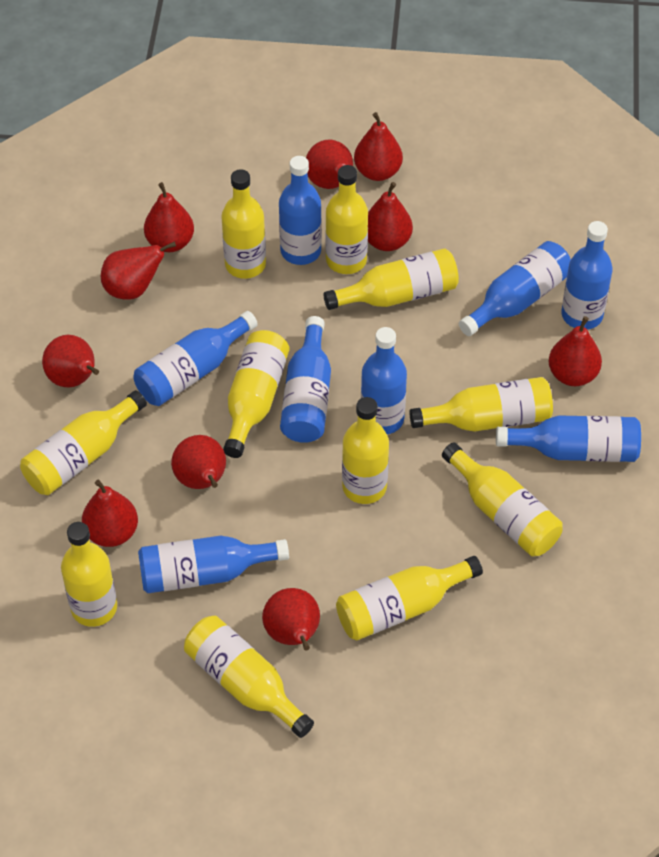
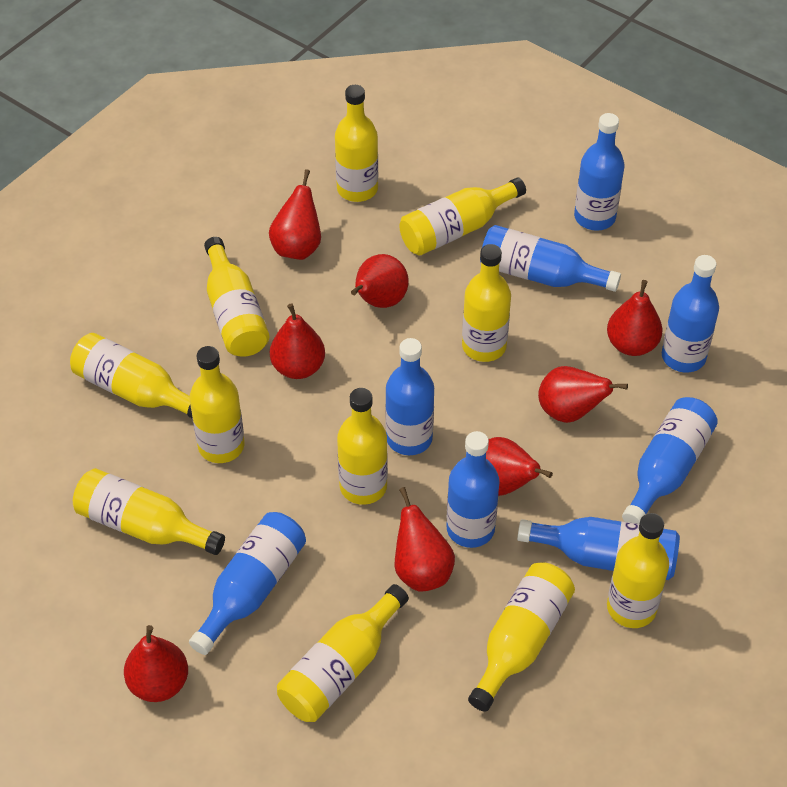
red pear: [42,335,99,388] [82,480,138,547] [101,242,176,300] [144,182,194,252] [171,435,226,489] [262,588,320,651] [306,140,353,189] [354,112,403,181] [368,182,413,251] [549,316,602,386] = 10 -> [124,625,188,702] [269,169,321,260] [270,303,325,379] [351,254,409,308] [395,487,455,592] [486,437,553,496] [538,366,628,423] [607,280,663,356] = 8

